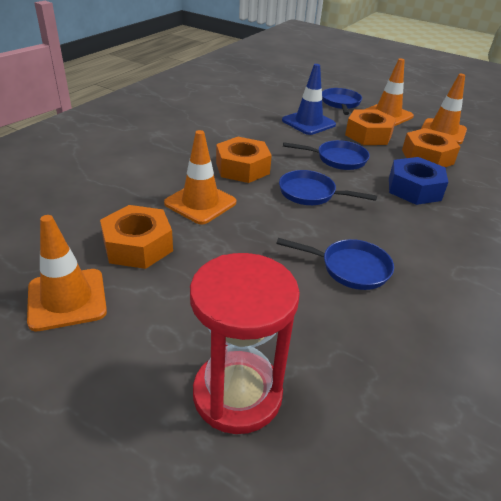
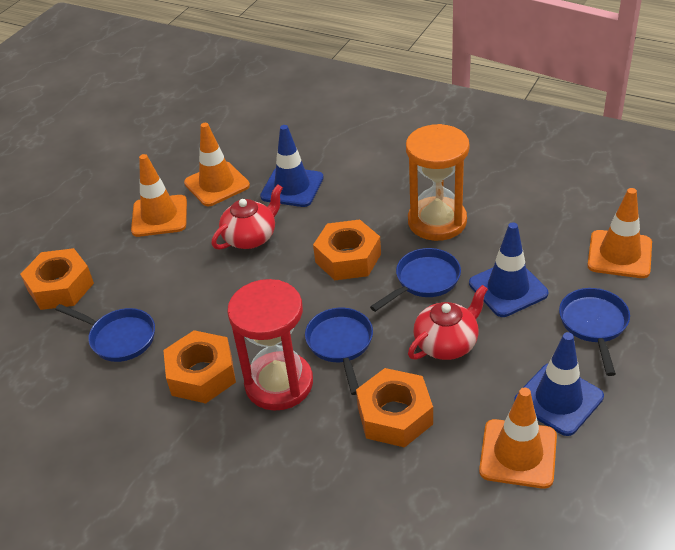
blue nut: [389,157,448,205] = 1 -> none = 0
blue traffic cone: [282,64,336,135] = 1 -> [260,125,324,207] [469,222,548,317] [514,332,604,436] = 3
orange hourglass: none = 0 -> [406,124,469,241] = 1
red teapot: none = 0 -> [211,185,283,250] [408,285,488,360] = 2

